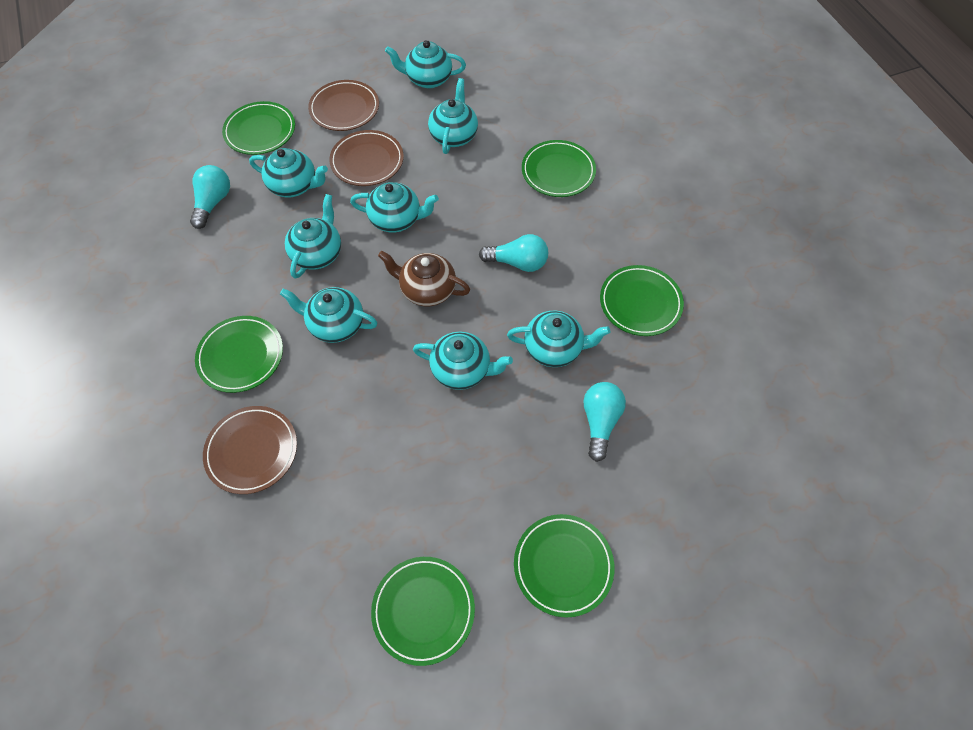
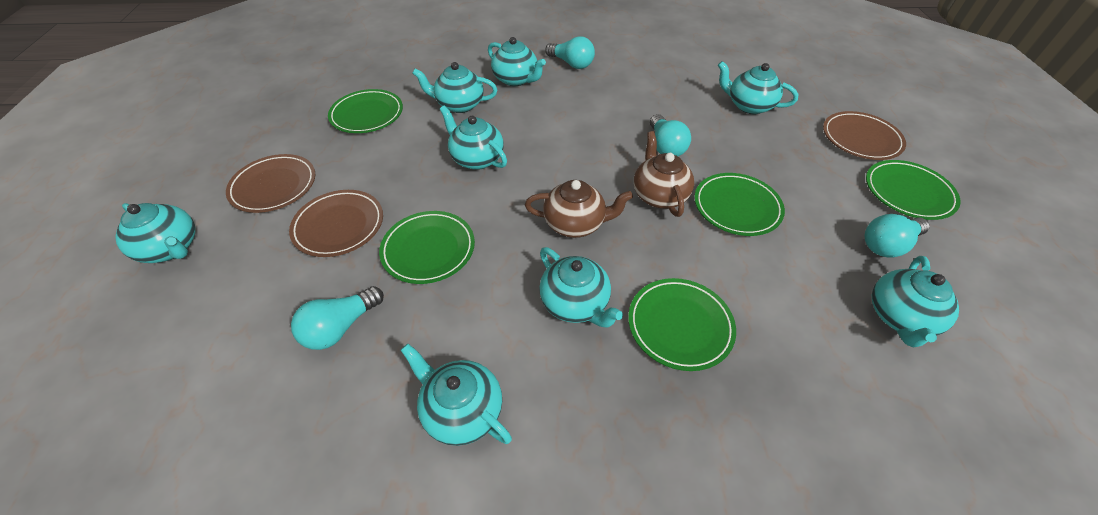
brown teapot: [378,251,470,306] = 1 -> [525,180,633,238] [634,131,694,217] = 2
green plate: [195,316,283,393] [222,101,295,155] [371,557,475,666] [514,514,614,618] [522,140,596,197] [600,265,684,336] = 6 -> [328,89,403,133] [379,211,475,284] [628,278,736,371] [695,173,785,236] [866,160,961,220] = 5
turquoise light bulb: [190,165,230,229] [479,234,548,272] [583,382,626,462] = 3 -> [291,286,384,350] [545,36,595,69] [650,114,691,156] [865,214,930,258] = 4

